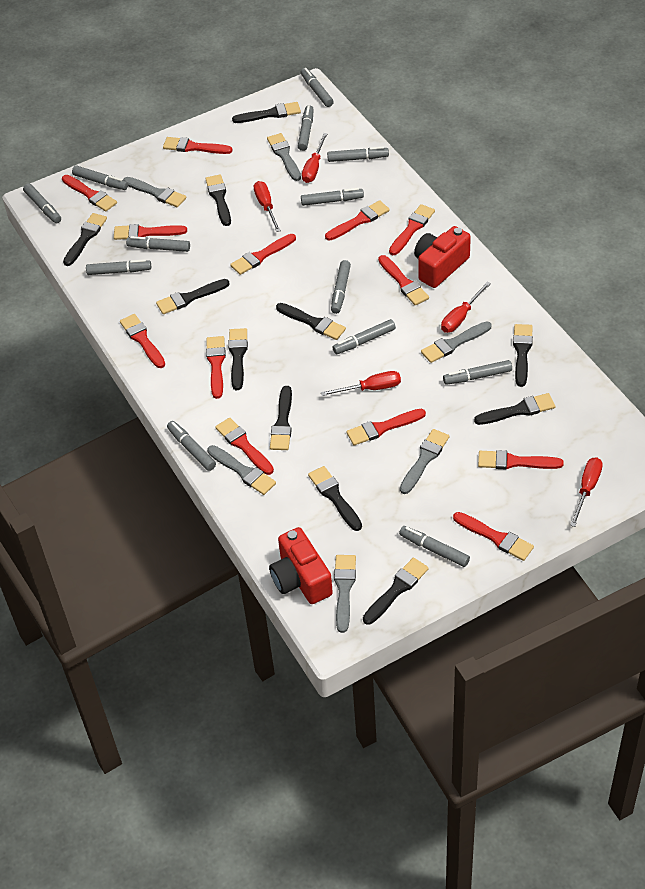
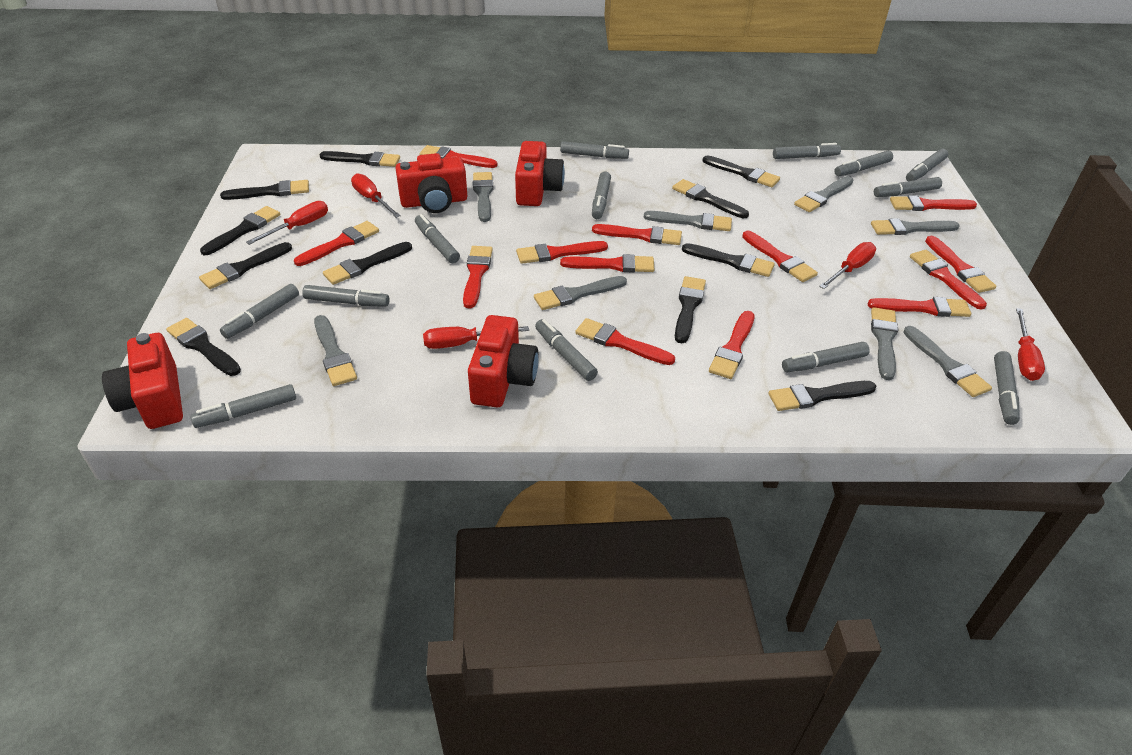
grey brush: [123,177,186,207] [207,445,276,495] [267,133,301,181] [334,555,356,633] [400,429,449,494] [421,321,492,363] = 6 -> [314,315,357,386] [473,172,494,222] [534,276,627,310] [644,211,732,231] [794,176,853,212] [871,218,960,235] [871,307,898,380] [903,326,992,397] = 8
red camera: [269,527,333,604] [414,226,471,288] = 2 -> [102,333,183,429] [396,153,467,213] [468,315,539,407] [515,141,565,206] = 4

